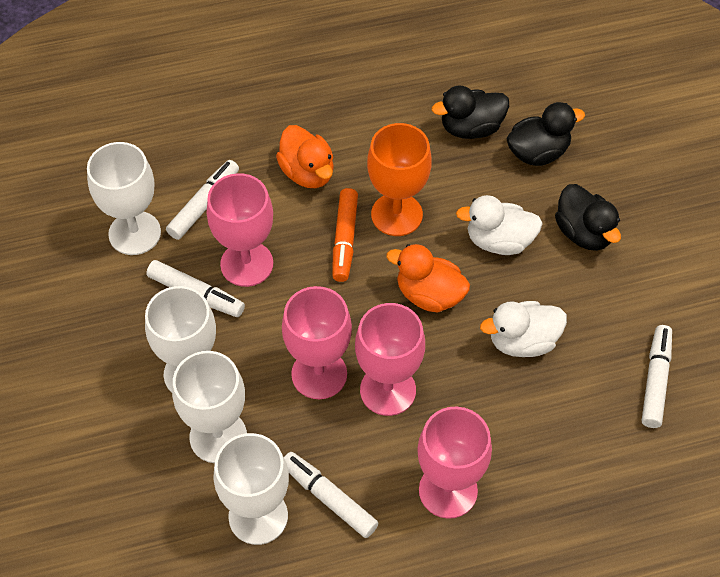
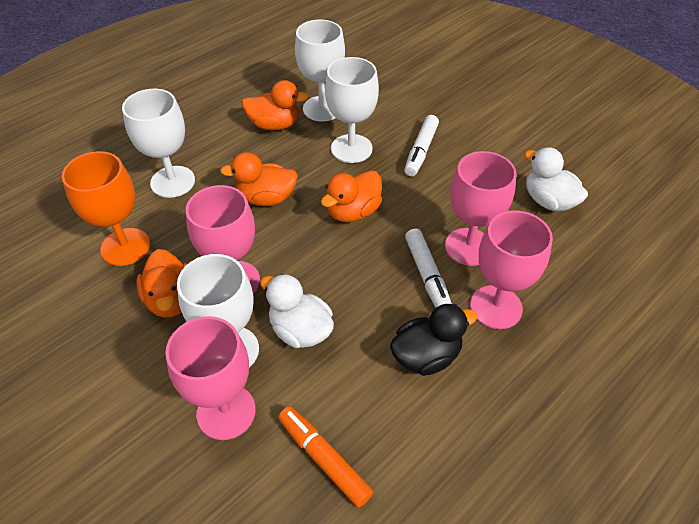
black duck: [432,85,509,139] [506,102,585,166] [555,184,621,251] = 3 -> [390,304,477,376] = 1
orange duck: [276,125,334,188] [386,244,470,313] = 2 -> [137,249,187,318] [220,152,298,206] [242,80,309,130] [321,170,382,222] = 4
white marker: [146,260,245,317] [166,160,239,240] [284,452,379,538] [642,325,672,428] = 4 -> [404,115,439,176] [405,229,452,308] = 2

